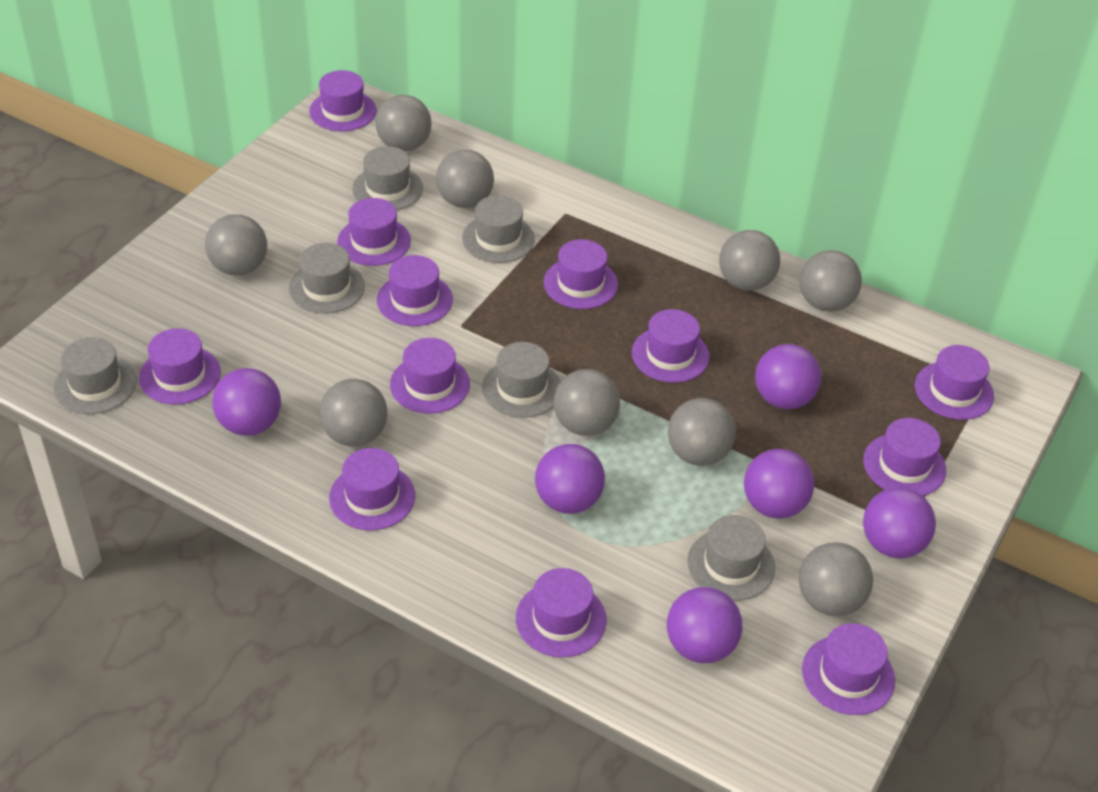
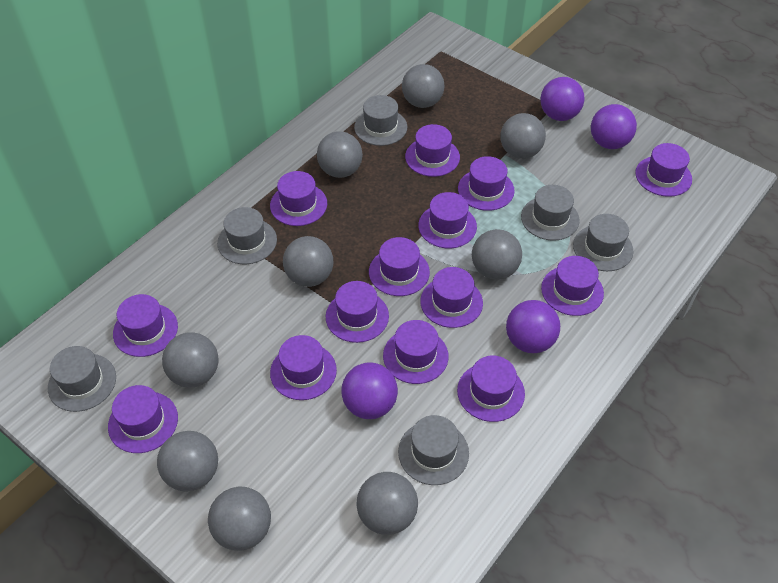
purple ball: [212,368,281,436] [535,444,605,514] [667,587,743,663] [744,449,814,519] [755,344,821,409] [863,487,936,559] = 6 -> [341,363,398,419] [506,300,560,353] [540,77,585,121] [591,104,637,149] = 4
purple hat: [139,328,221,404] [309,70,377,131] [329,448,415,530] [337,198,411,266] [377,255,453,326] [390,338,470,414] [516,568,607,657] [544,239,618,309] [632,309,710,383] [802,623,895,715] [863,418,946,496] [915,345,994,420] = 12 -> [108,385,178,453] [113,294,178,357] [270,171,327,226] [270,335,337,400] [326,281,389,343] [369,237,430,296] [383,320,449,384] [405,124,460,177] [418,192,477,248] [420,267,483,328] [457,356,525,422] [458,156,515,211] [541,256,604,316] [635,143,692,197] = 14

